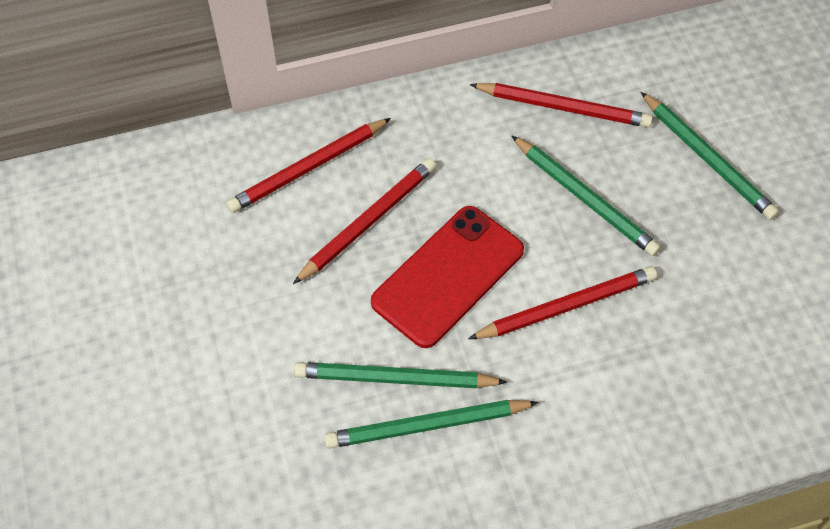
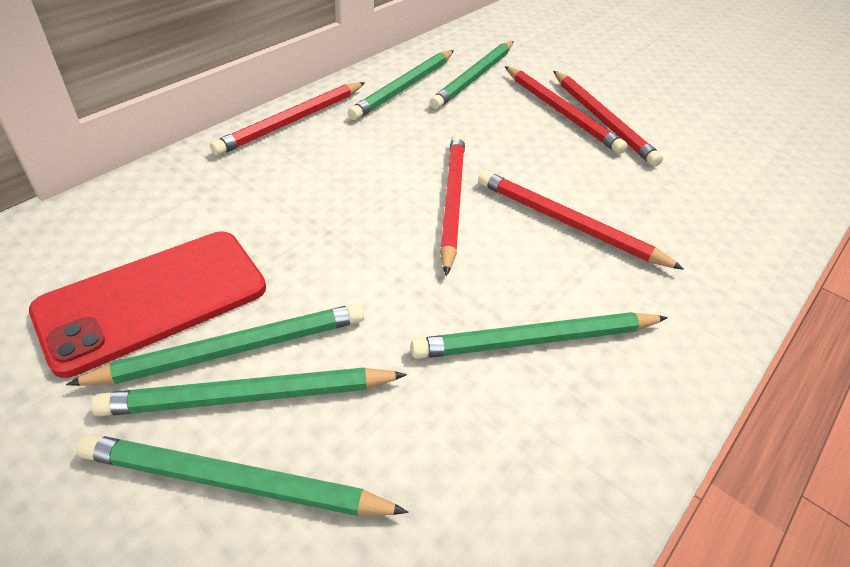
green pencil: [294,362,507,388] [324,400,539,448] [511,135,661,256] [641,92,779,220] = 4 -> [66,303,364,386] [77,434,408,516] [91,367,407,416] [348,50,454,120] [410,312,668,359] [429,41,514,109] = 6
red pencil: [226,118,391,213] [293,158,436,284] [468,266,657,339] [470,83,653,128] = 4 -> [210,82,365,156] [440,134,465,276] [478,170,684,270] [505,66,628,154] [553,71,663,166] = 5

